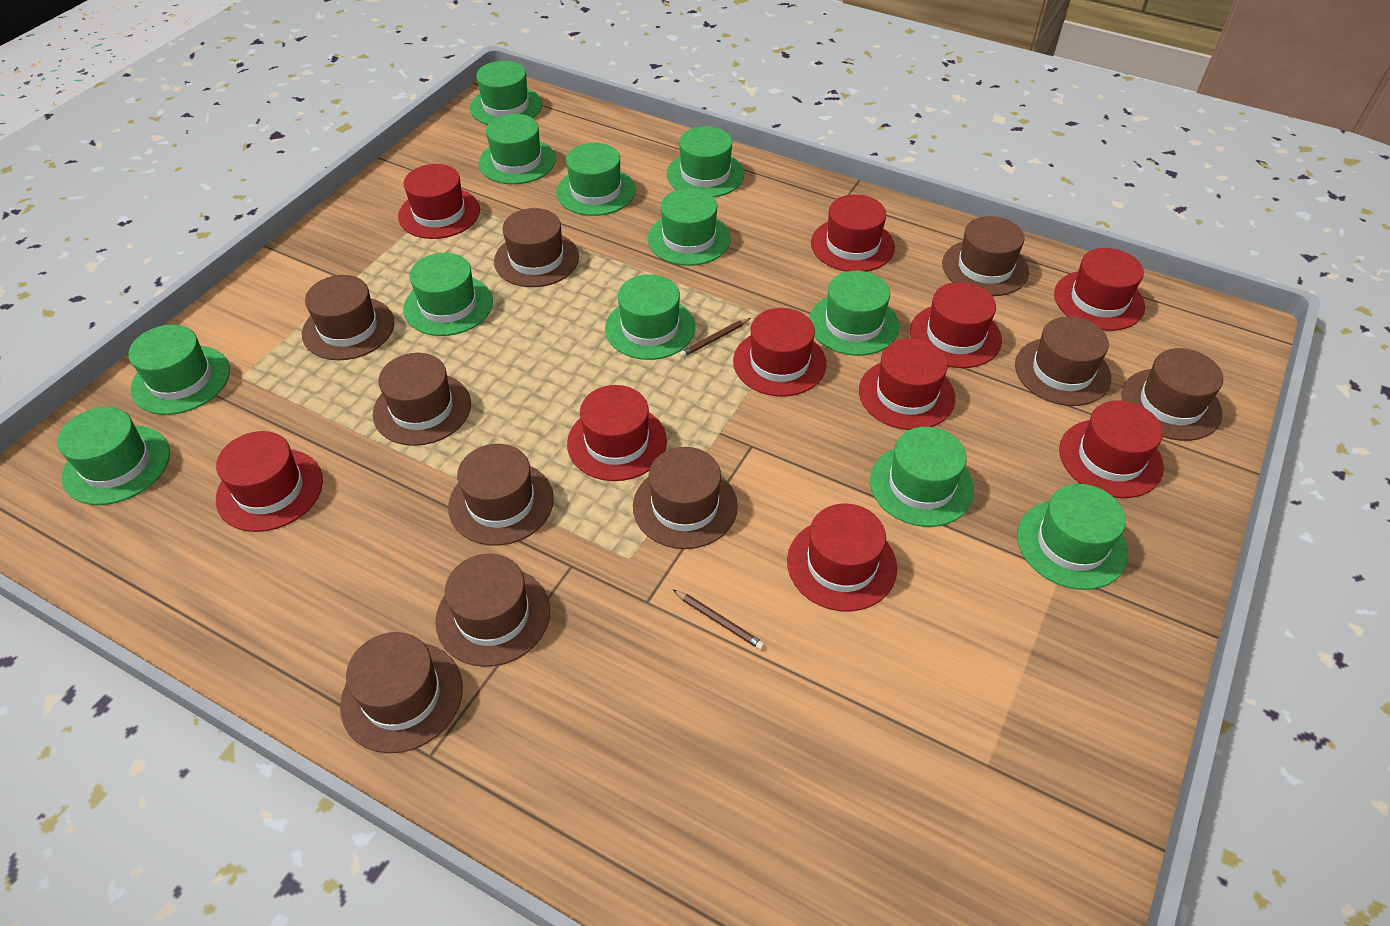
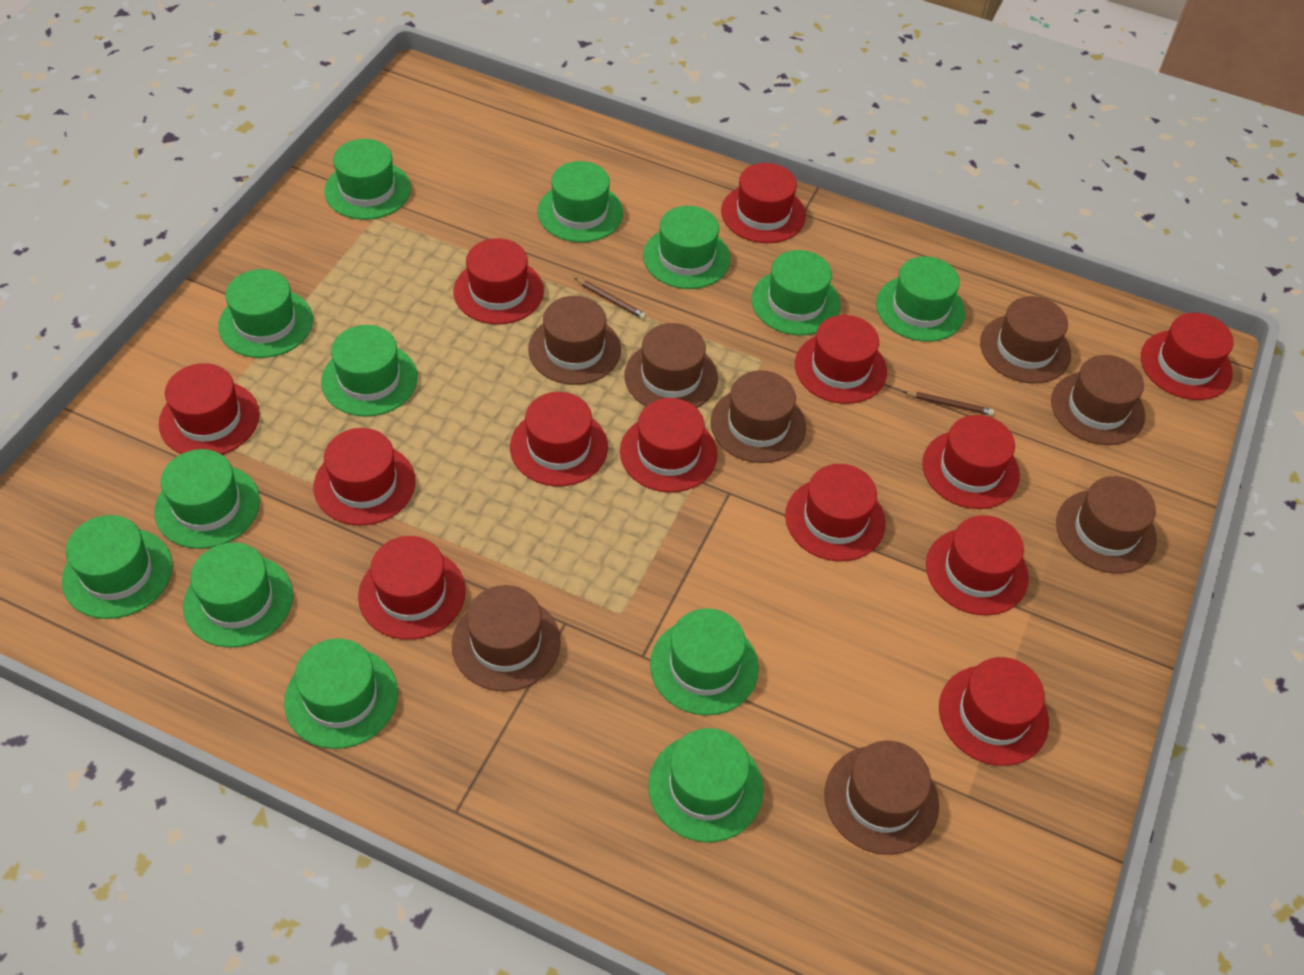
brown hat: [302,275,394,360] [340,632,463,753] [373,353,471,446] [435,554,550,667] [448,444,554,546] [494,208,579,287] [633,447,738,549] [942,216,1029,296] [1015,316,1111,406] [1121,348,1223,441] = 10 -> [452,585,561,692] [528,296,621,385] [624,323,718,408] [710,370,806,463] [824,740,939,855] [980,296,1071,383] [1051,355,1145,445] [1056,476,1157,573] = 8
green hat: [57,407,170,505] [128,325,230,415] [403,253,493,336] [470,61,542,125] [479,114,556,184] [556,143,636,216] [605,274,695,360] [648,188,731,266] [667,126,744,197] [809,271,899,356] [870,427,974,527] [1017,484,1128,590] = 12 -> [62,515,173,619] [154,449,260,549] [183,542,293,648] [218,269,313,358] [284,638,398,749] [321,325,418,417] [324,139,411,220] [538,161,623,242] [643,206,730,289] [648,728,763,842] [650,608,759,715] [751,250,840,335] [876,256,965,342] = 13
red hat: [216,431,323,532] [398,164,480,239] [567,385,667,481] [733,308,827,396] [787,504,897,611] [811,194,895,272] [859,338,955,430] [910,282,1002,368] [1054,248,1145,331] [1059,401,1164,498] = 10 -> [159,363,260,455] [314,428,416,526] [358,536,466,640] [453,238,544,324] [510,392,608,486] [620,398,718,492] [721,163,806,243] [785,464,886,561] [795,315,887,404] [922,415,1020,509] [926,515,1029,616] [939,657,1049,766] [1141,313,1234,400] = 13

